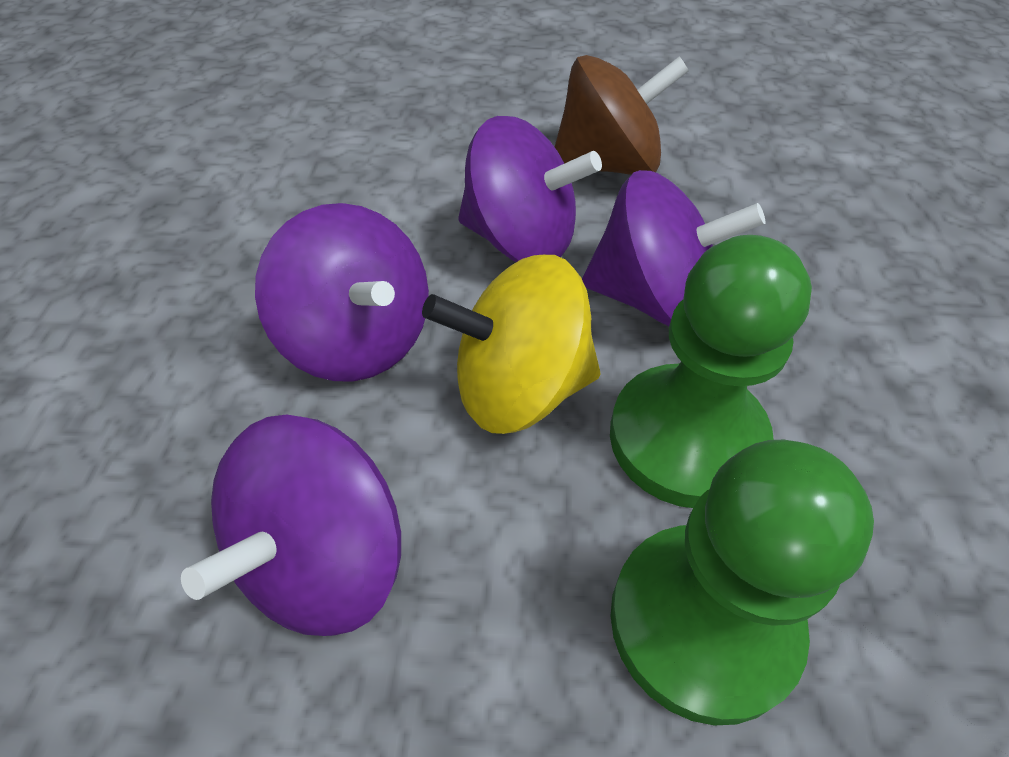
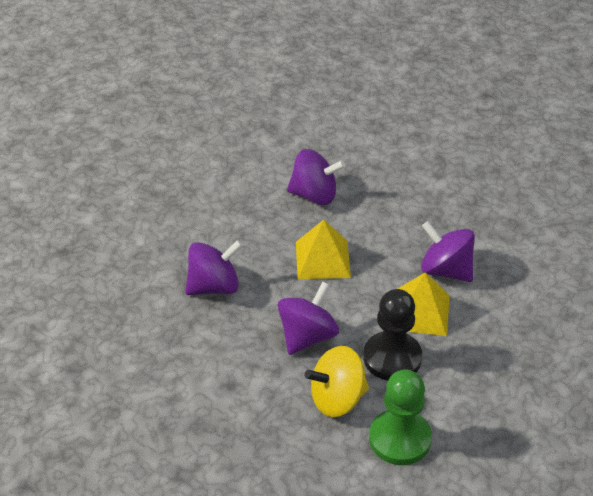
black pawn: none = 0 -> [363,289,422,381] = 1
brown spinning top: [555,55,689,175] = 1 -> none = 0
green pawn: [610,235,812,508] [611,440,874,726] = 2 -> [369,370,432,465] = 1
yellow pyramid: none = 0 -> [296,220,351,279] [398,272,450,336] = 2

